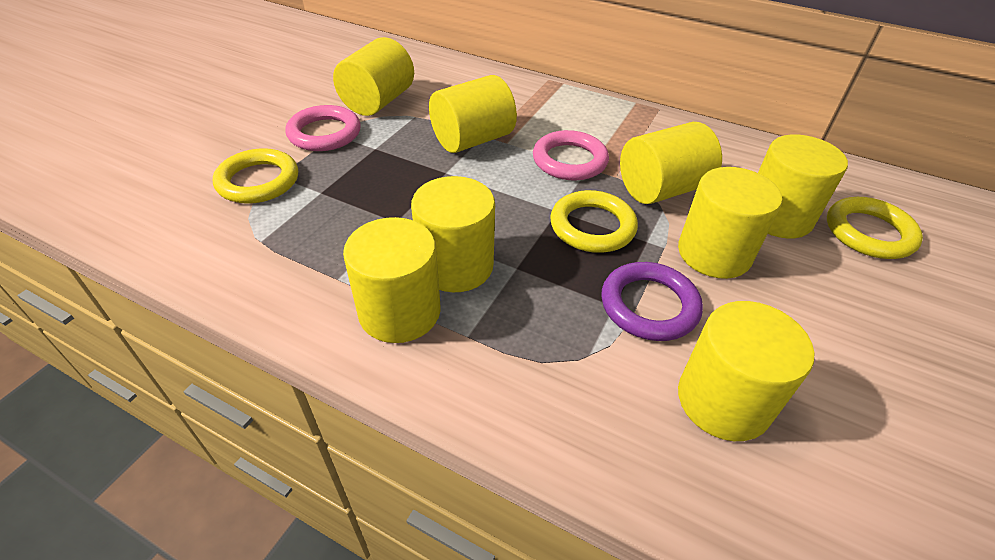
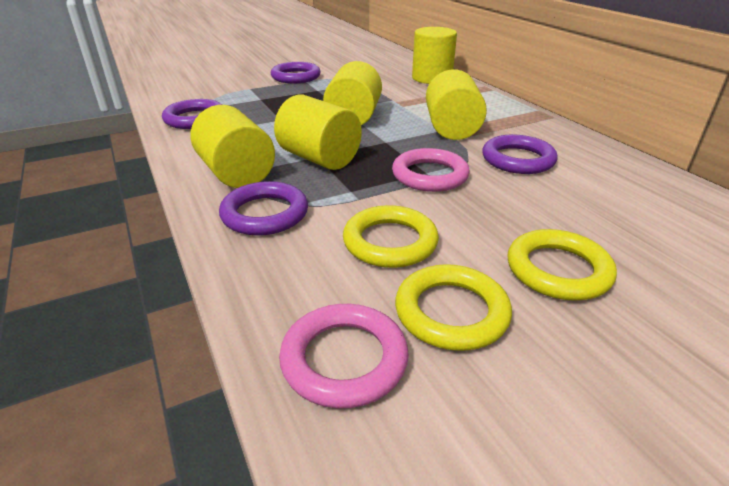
purple ring: [601,262,703,341] = 1 -> [162,99,222,129] [219,181,308,235] [271,62,321,83] [482,135,558,174] = 4
yellow cylinder: [333,37,414,116] [343,217,441,343] [411,176,495,292] [429,75,517,153] [620,122,722,204] [678,167,782,279] [678,301,814,441] [758,135,848,238] = 8 -> [190,105,275,188] [274,94,362,170] [323,61,382,125] [412,27,457,84] [426,70,487,140] = 5

